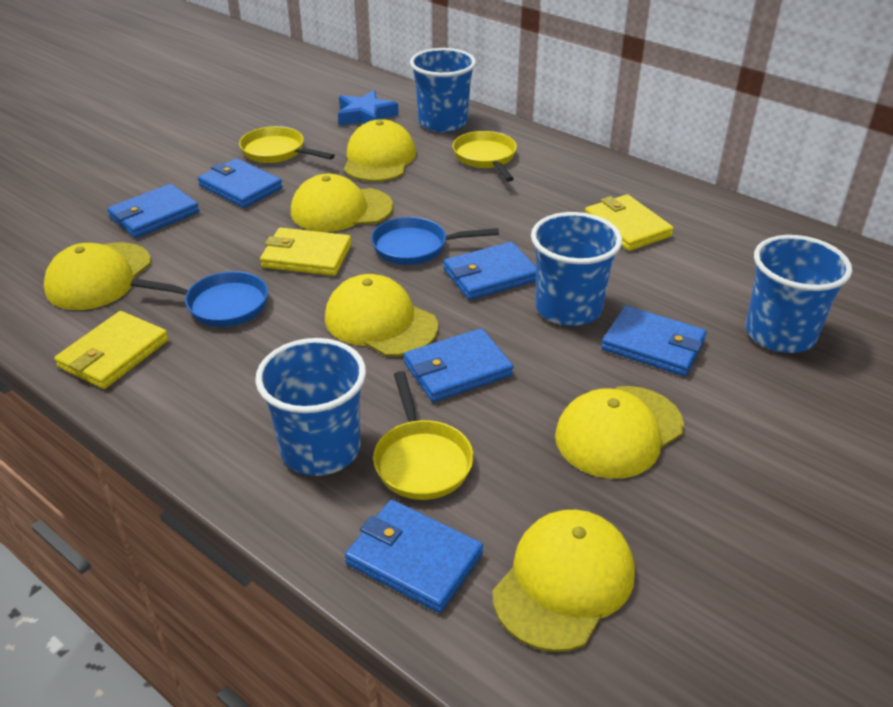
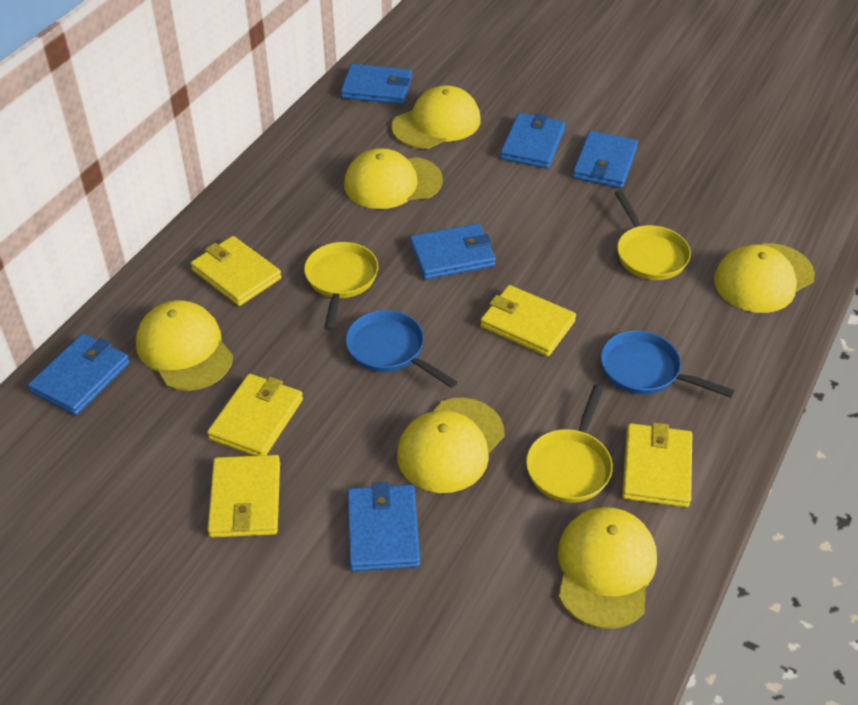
blue cup: [255,338,366,476] [410,48,476,132] [531,212,622,326] [746,235,852,353] = 4 -> none = 0
blue star: [338,90,399,126] = 1 -> none = 0
yellow wallet: [54,311,169,389] [260,228,351,276] [585,194,674,251] = 3 -> [191,236,282,306] [207,374,303,456] [207,455,280,538] [480,285,576,357] [622,422,692,507] = 5

